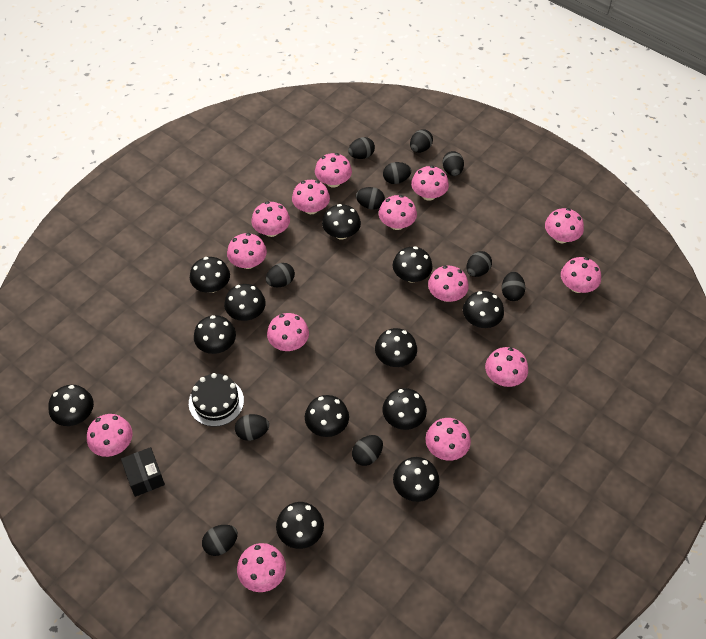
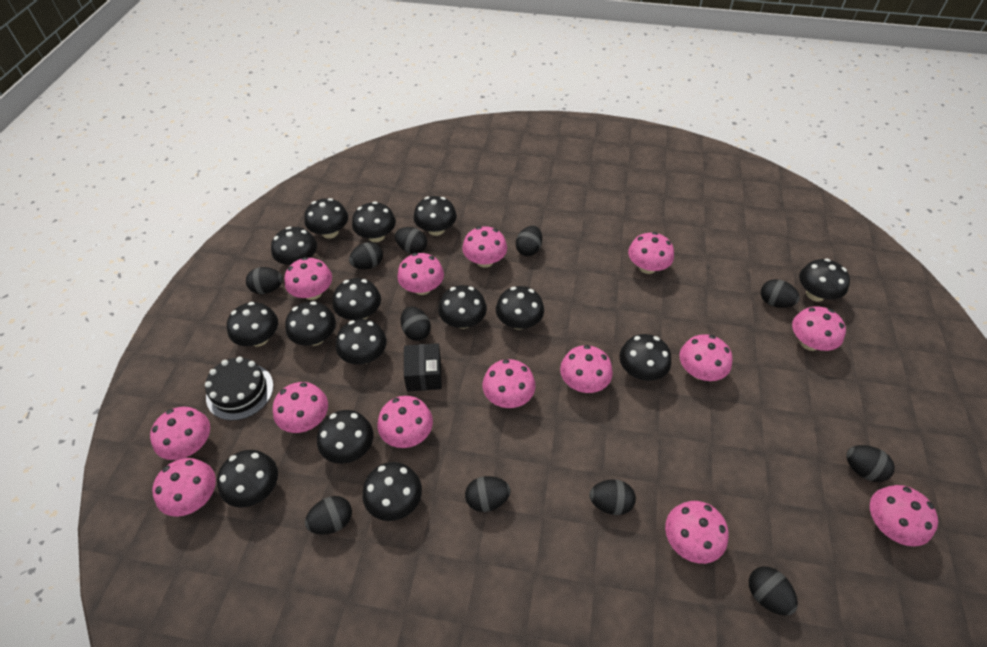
black mushroom: [48,385,94,426] [190,257,230,293] [194,315,236,354] [224,284,266,321] [276,502,324,549] [305,395,349,437] [322,204,361,240] [375,328,417,367] [382,388,427,430] [393,246,433,283] [393,457,440,502] [463,291,504,328] = 12 -> [217,450,278,507] [227,302,278,347] [271,227,317,265] [285,301,336,346] [305,198,348,239] [317,410,373,464] [333,278,381,320] [336,319,387,364] [352,201,396,242] [362,462,422,521] [414,196,457,236] [438,285,487,329] [496,286,544,330] [619,334,671,381] [799,258,850,301] = 15

